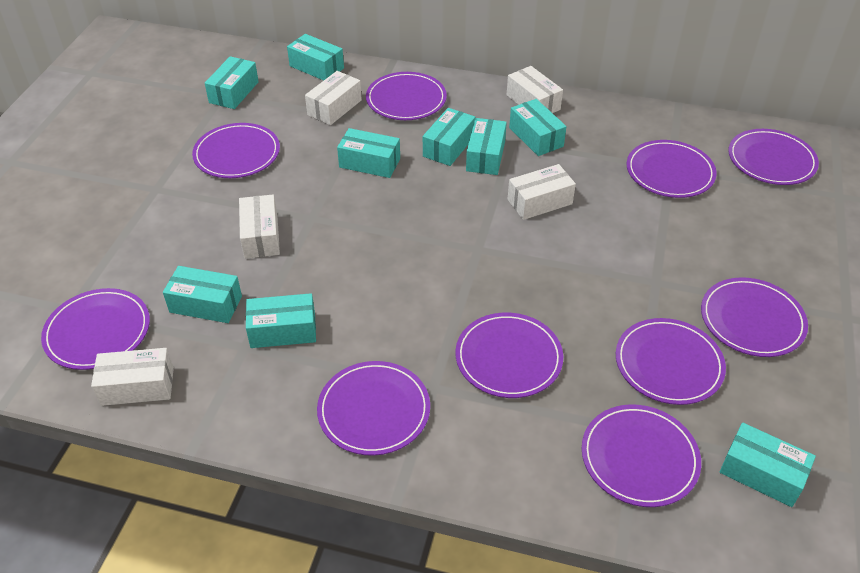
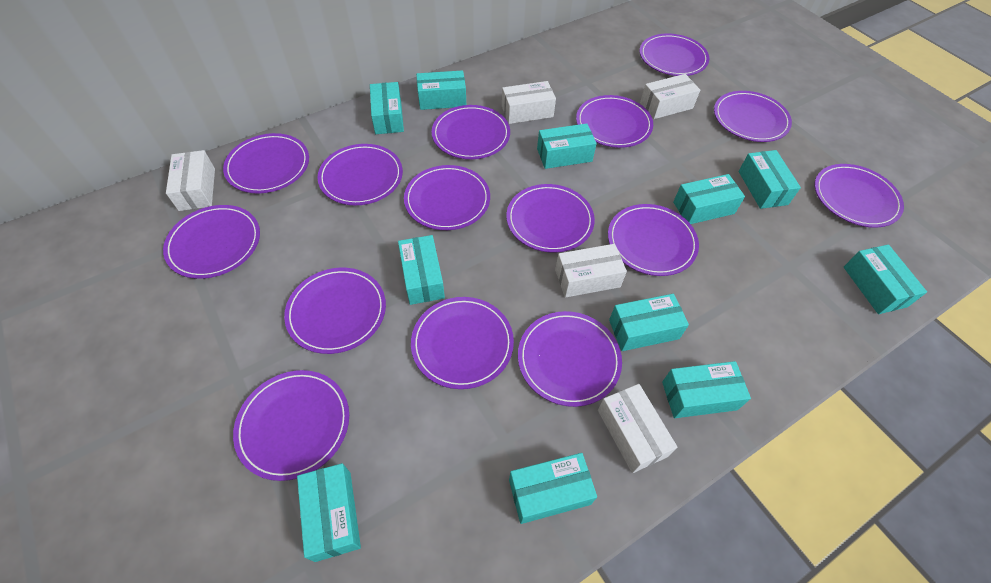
purple plate: [41,288,150,370] [192,123,280,178] [317,361,430,456] [366,72,447,120] [456,313,563,398] [582,404,701,507] [616,318,726,405] [626,140,717,198] [701,277,808,357] [728,129,819,185] = 10 -> [163,205,260,279] [223,133,309,193] [233,370,349,481] [284,268,386,354] [318,144,403,205] [404,165,490,230] [411,297,514,389] [432,105,510,159] [506,184,595,253] [518,311,622,407] [576,95,653,148] [608,204,699,276] [640,33,709,76] [714,91,792,142] [815,164,904,228] = 15
turquoise box: [163,266,242,323] [205,56,259,109] [246,293,316,348] [287,34,344,80] [337,128,400,178] [423,108,475,166] [466,118,507,175] [509,99,567,156] [720,422,816,507] = 9 -> [297,463,361,562] [370,82,404,134] [398,235,445,305] [416,70,466,110] [509,453,597,524] [537,123,597,169] [609,294,689,351] [662,361,751,418] [673,174,745,224] [738,150,801,209] [844,244,927,314] = 11

